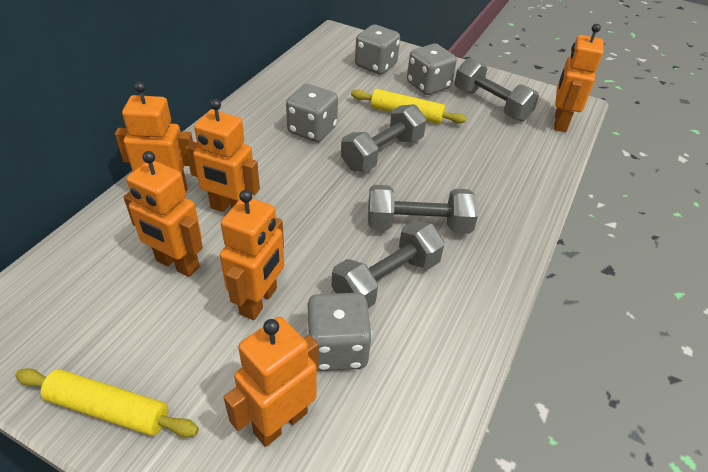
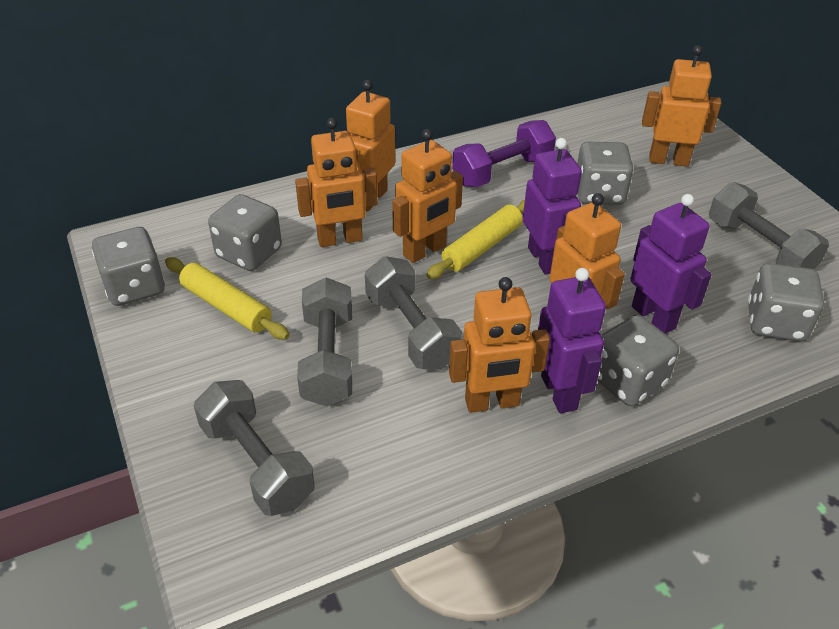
grey dice: [286,84,338,142] [306,293,372,371] [355,25,400,74] [407,44,457,95] = 4 -> [92,227,165,306] [208,194,282,271] [577,142,634,205] [597,315,679,406] [748,263,824,342] = 5
purple dumbbell: none = 0 -> [452,120,556,187] = 1
purple robot: none = 0 -> [523,138,582,275] [538,268,606,413] [630,194,712,334] = 3

